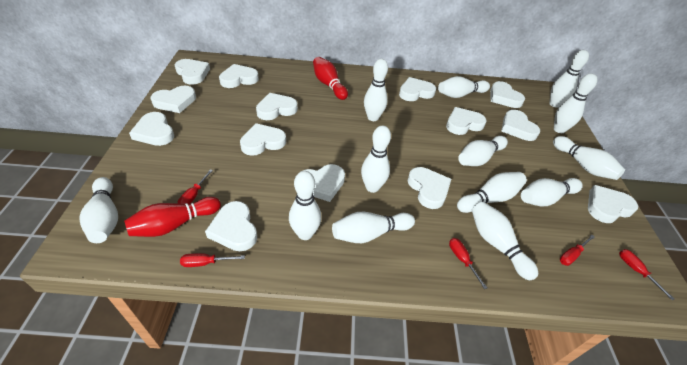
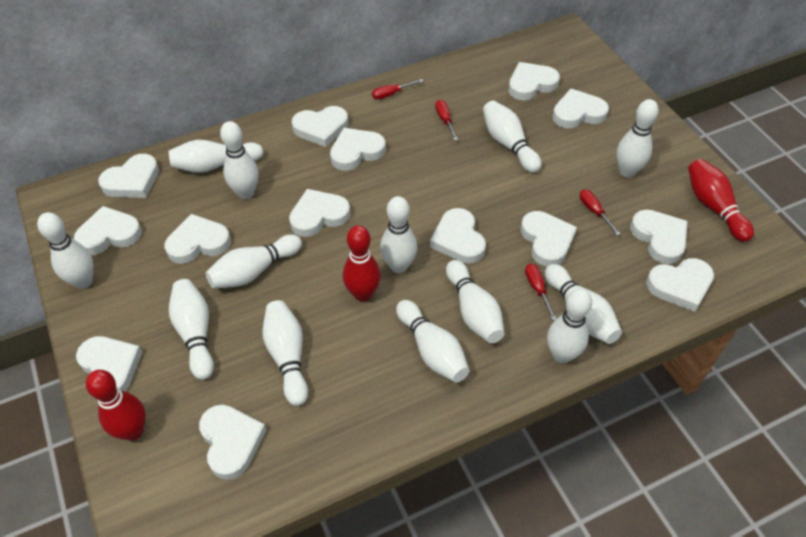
red bowling pin: [124,197,221,237] [313,57,348,100] = 2 -> [86,370,146,441] [343,225,381,302] [688,159,754,242] = 3
red screwdriver: [178,169,213,204] [180,253,245,267] [449,238,487,289] [560,235,595,266] [619,249,674,300] = 5 -> [372,79,423,100] [435,100,458,141] [525,264,556,321] [580,189,620,236] = 4

